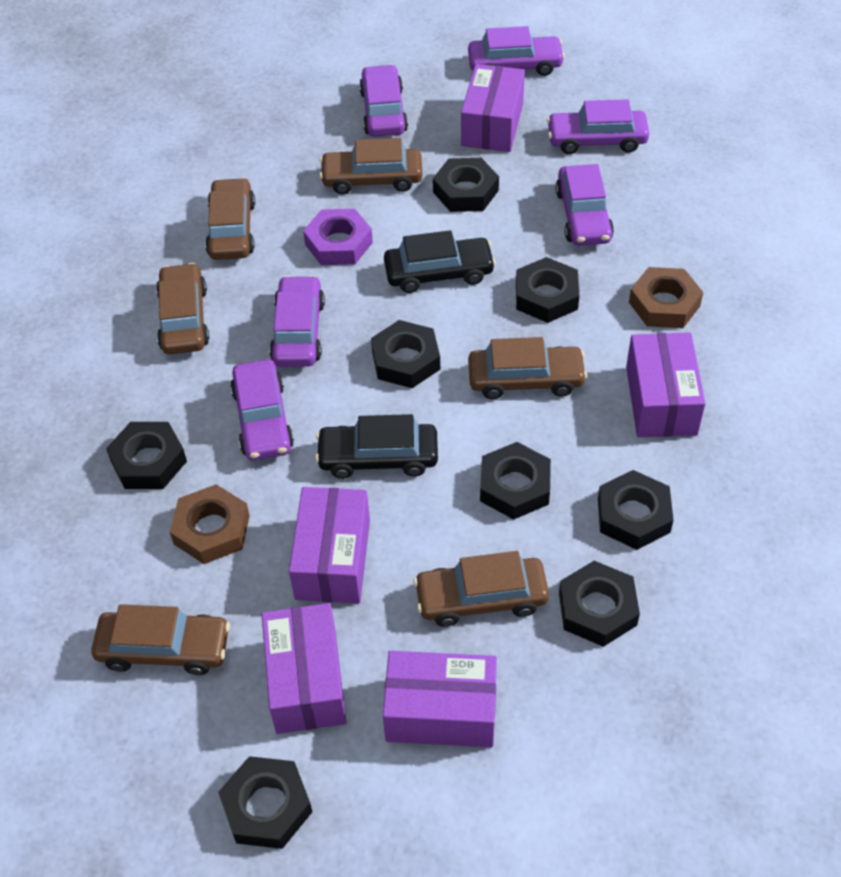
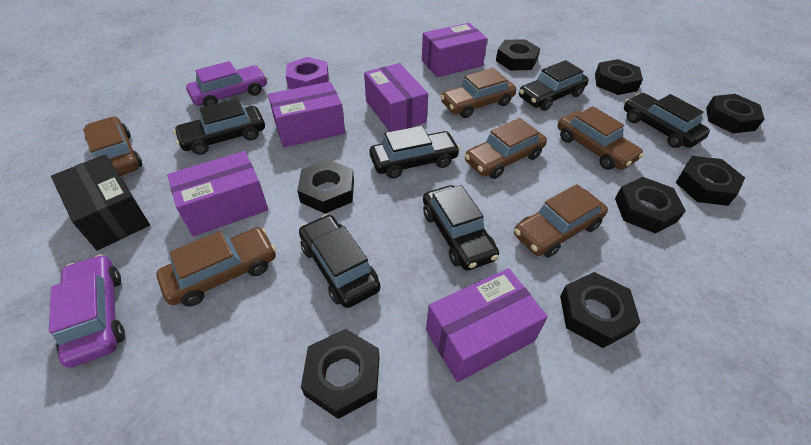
black box: none = 0 -> [51,154,150,251] = 1
black car: [315,414,438,479] [384,230,496,293] = 2 -> [173,99,265,155] [299,214,380,308] [370,126,460,179] [423,185,499,270] [519,60,589,111] [624,93,710,148] = 6
brown nut: [170,484,250,564] [629,267,703,328] = 2 -> none = 0
purple car: [230,359,294,461] [269,275,325,367] [359,64,408,137] [468,26,565,76] [547,99,649,154] [556,164,614,246] = 6 -> [49,254,125,368] [186,61,267,107] = 2

